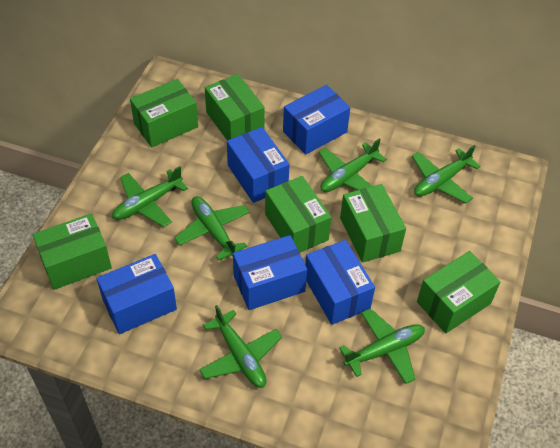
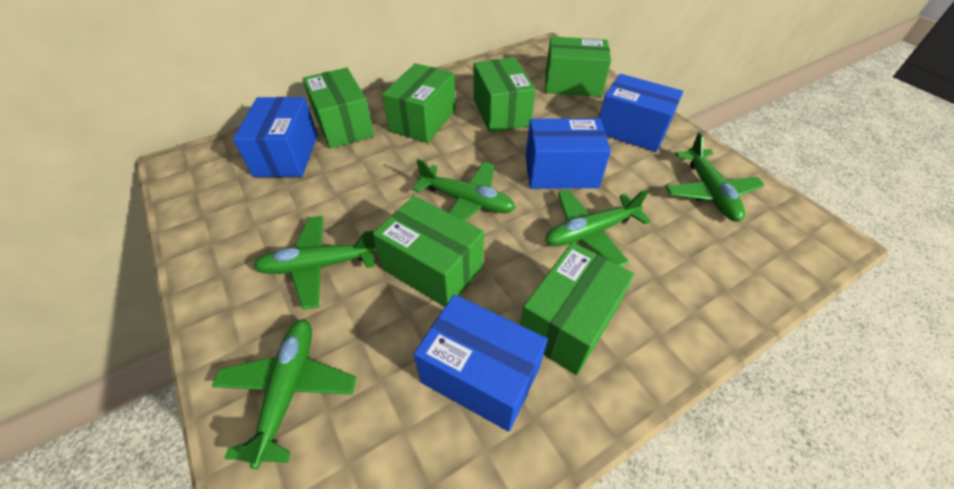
blue box: [97,254,177,334] [227,127,290,203] [233,235,307,310] [283,85,350,155] [305,240,375,325] = 5 -> [233,97,318,177] [414,294,548,432] [525,118,611,189] [599,74,683,152] = 4
green plane: [112,166,188,227] [175,196,250,261] [199,305,282,388] [319,138,387,192] [339,308,425,384] [412,145,481,203] = 6 -> [211,319,357,469] [253,216,378,310] [413,159,516,221] [545,189,651,267] [665,132,764,221] = 5

